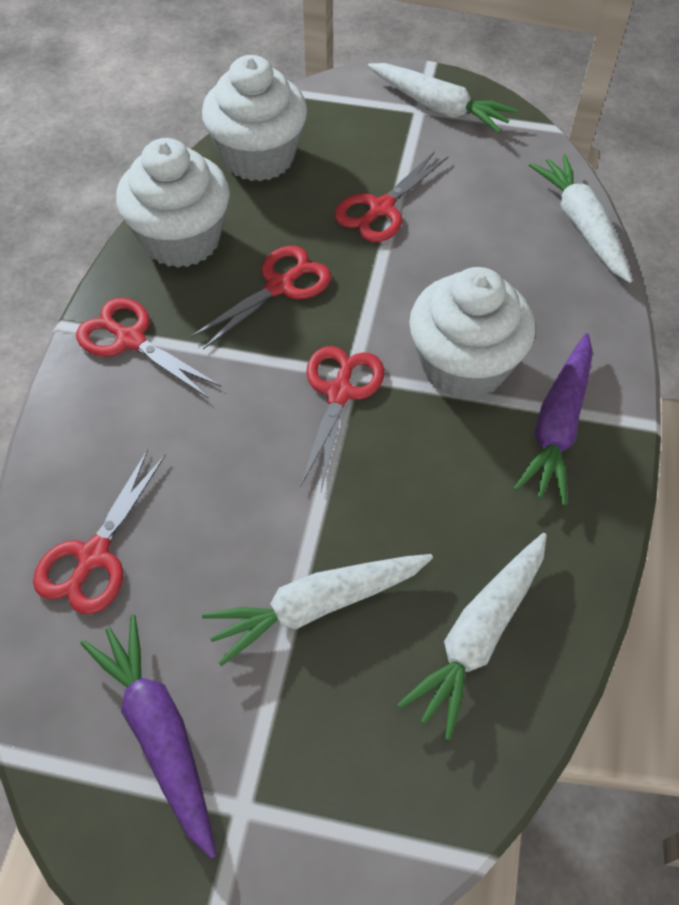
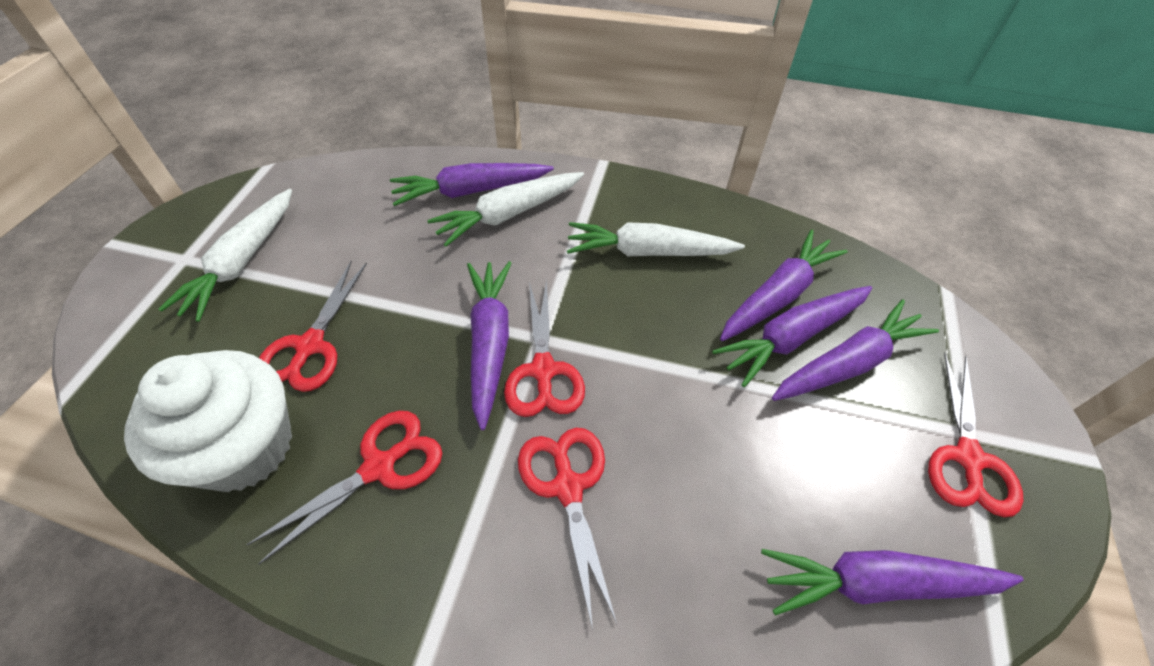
purple carrot: [81,614,216,859] [514,333,593,505] = 2 -> [390,163,554,206] [467,261,511,430] [712,286,872,387] [720,229,848,341] [761,549,1024,616] [772,299,939,401] = 6
white carrot: [202,554,433,666] [368,63,518,133] [397,533,547,740] [529,154,632,283] = 4 -> [159,189,292,322] [427,172,584,247] [567,222,745,256] = 3
white cupcake: [116,138,230,268] [202,55,307,181] [409,267,536,400] = 3 -> [124,350,292,492] = 1

